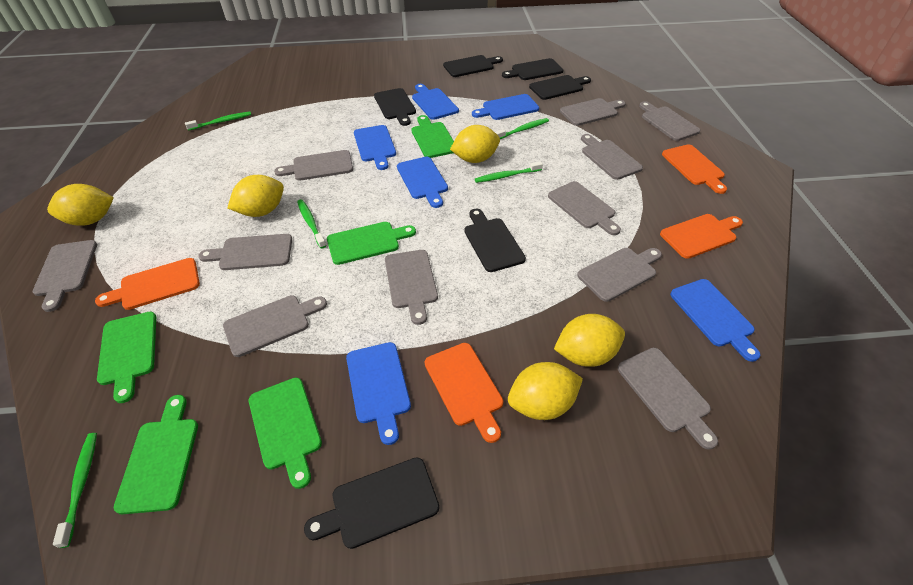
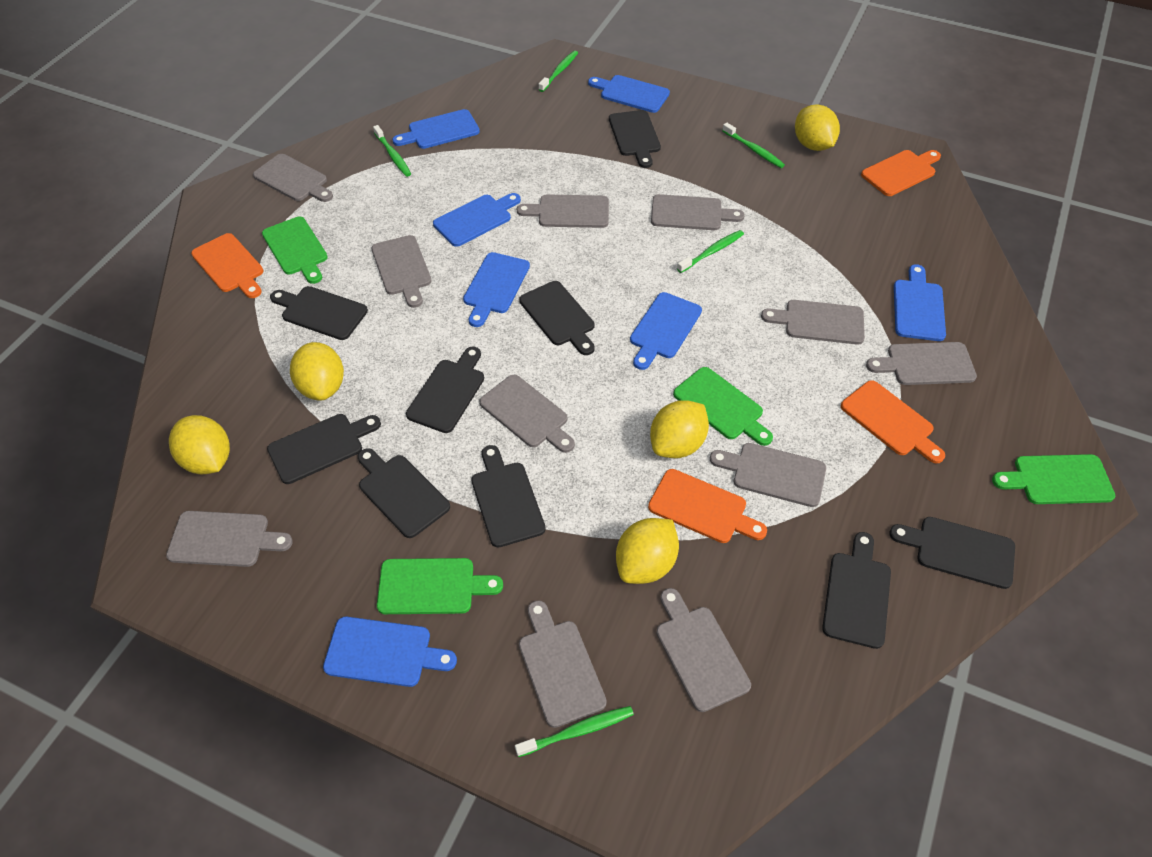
black cutting board: [304,457,439,549] [374,88,416,126] [443,55,503,77] [464,208,526,272] [502,58,563,80] [529,75,591,100] = 6 -> [267,414,381,484] [270,286,368,340] [358,448,450,538] [406,347,484,433] [471,445,546,548] [519,281,595,355] [609,110,661,168] [822,532,891,649] [889,517,1015,589] = 9
blue cutting board: [346,342,411,445] [354,125,396,170] [397,157,448,208] [412,84,459,120] [472,94,539,120] [670,279,760,362] = 6 -> [323,617,457,687] [392,109,480,149] [433,193,521,247] [463,252,530,327] [588,75,670,113] [630,292,702,370] [894,264,946,341] = 7
green cutting board: [97,311,156,403] [114,395,198,514] [249,378,322,489] [327,222,416,265] [411,115,454,158] = 5 -> [262,217,328,284] [377,558,503,614] [673,367,773,446] [992,454,1115,504] = 4

